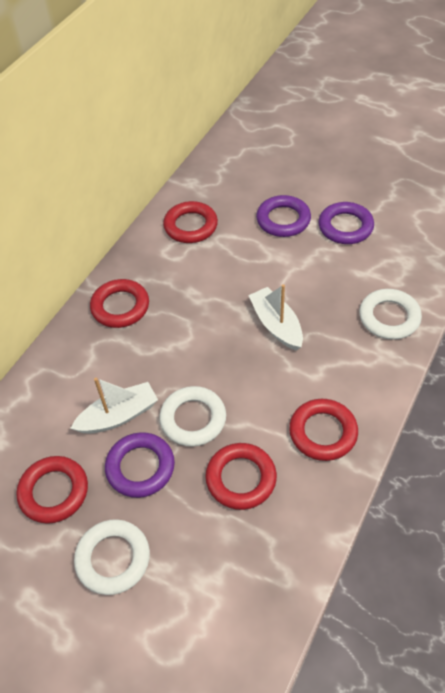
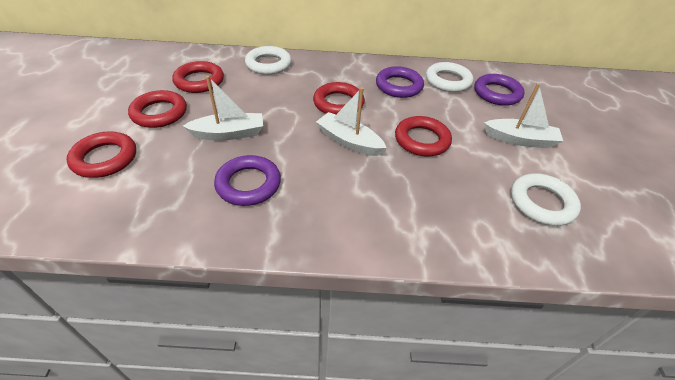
white boat: [70,378,158,434] [248,284,303,350] = 2 -> [183,76,263,141] [316,87,387,156] [484,83,563,148] = 3

